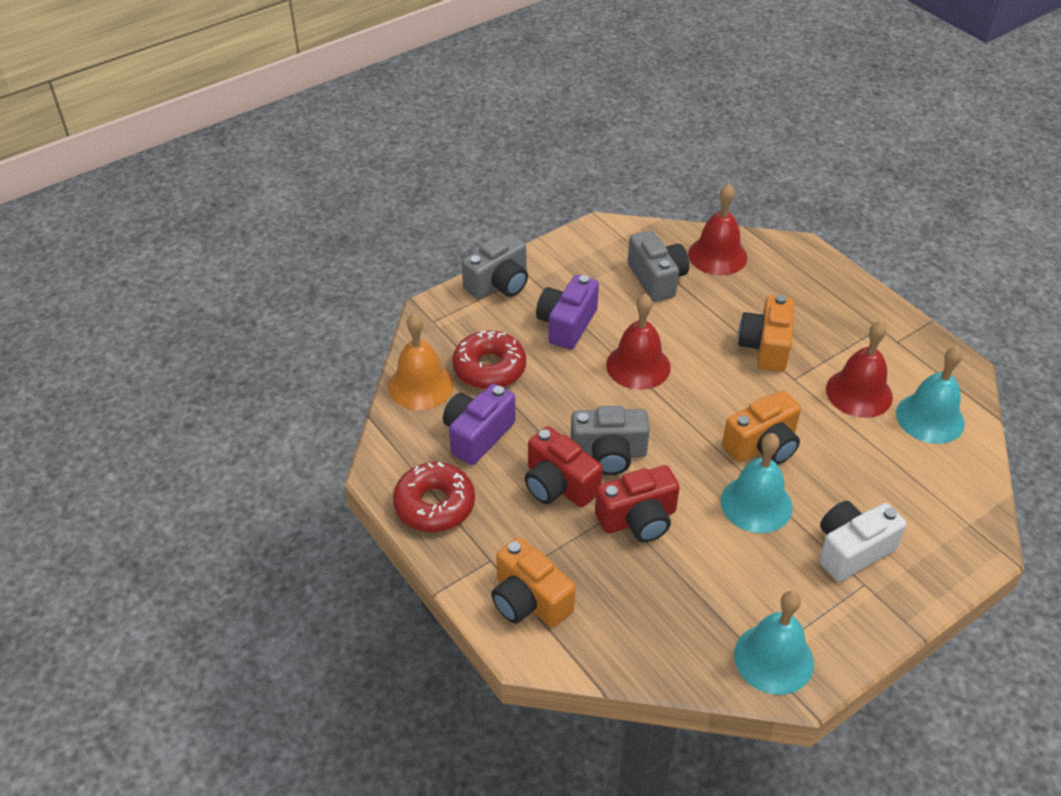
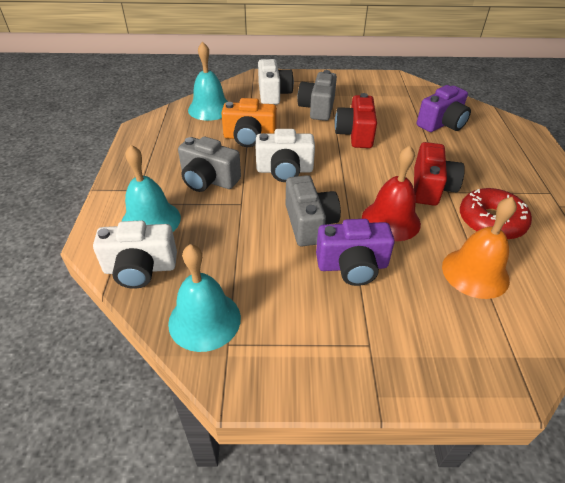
orange camera: [491,537,575,628] [722,390,801,465] [738,295,795,372] = 3 -> [221,98,277,147] = 1
red bell: [606,294,671,390] [688,184,747,275] [826,321,893,418] = 3 -> [362,145,421,241] = 1
red donut: [393,462,475,532] [452,331,526,390] = 2 -> [460,188,532,240] = 1
white camera: [819,501,907,582] = 1 -> [93,220,177,289] [256,129,315,182] [258,59,294,105] = 3

